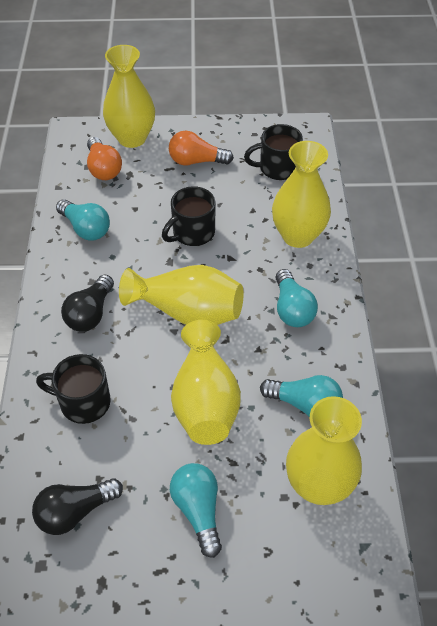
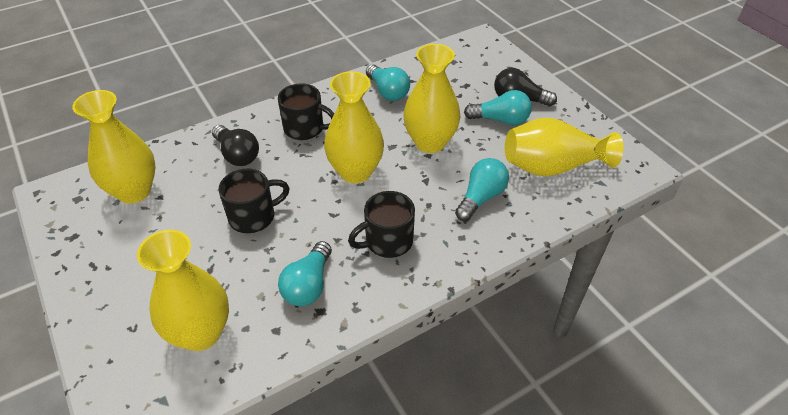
orange light bulb: [87,137,122,180] [169,131,234,165] = 2 -> none = 0

